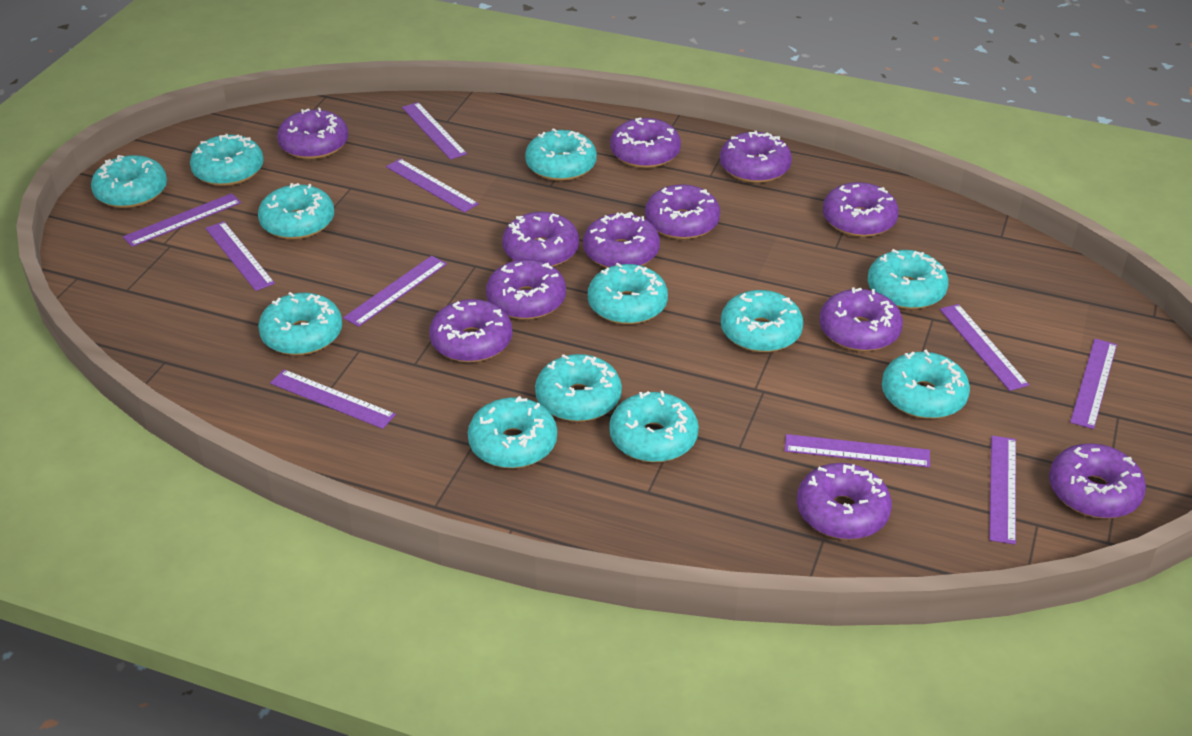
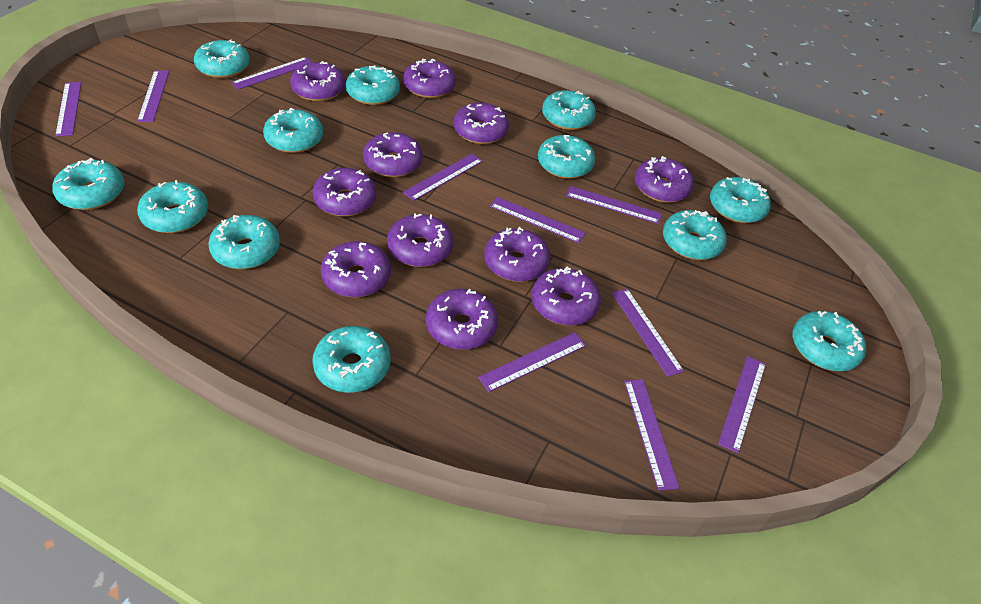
purple donut: [277,108,348,159] [430,299,512,363] [486,259,566,320] [502,212,579,267] [583,212,660,268] [610,117,681,168] [645,184,720,239] [720,131,792,183] [797,463,892,540] [820,287,903,352] [823,182,899,237] [1049,444,1146,519] = 12 -> [290,61,345,101] [313,168,377,217] [321,241,391,297] [363,132,423,177] [387,213,454,267] [403,59,456,98] [426,289,498,350] [454,103,509,144] [484,227,550,282] [532,266,601,326] [635,156,694,203] = 11

